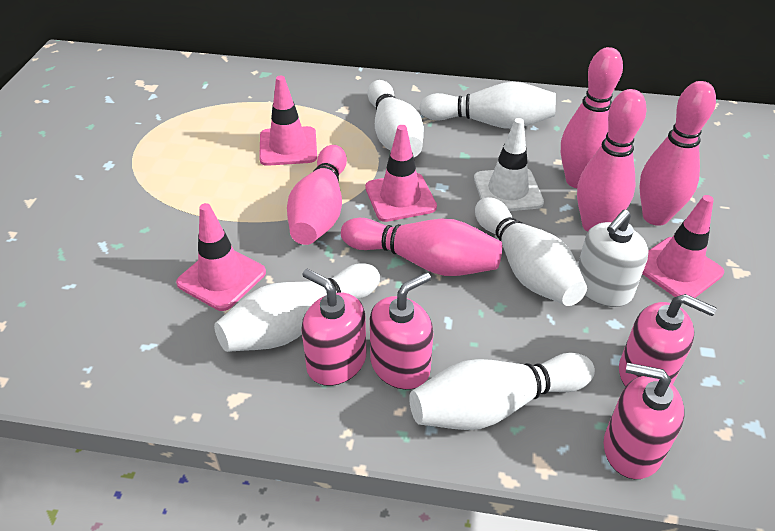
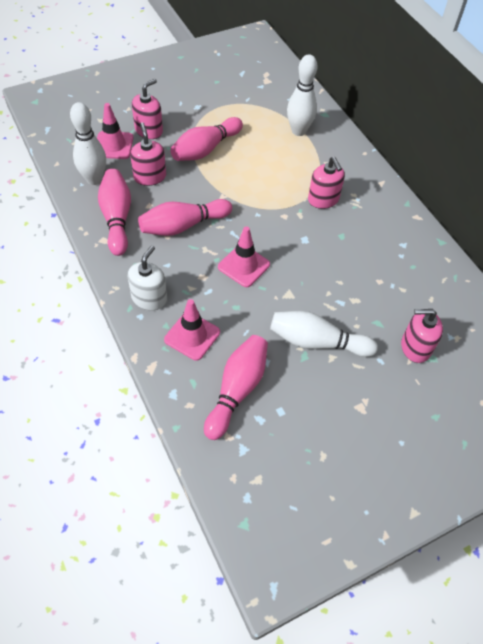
pink bowling pin: [287,145,347,245] [341,218,502,276] [561,47,623,188] [577,89,647,232] [639,81,716,226] = 5 -> [98,169,131,256] [138,199,232,236] [170,117,243,161] [204,335,268,440] = 4
pink traffic cone: [176,203,266,311] [259,76,317,166] [365,125,437,222] [642,195,724,298] = 4 -> [97,103,133,159] [164,299,220,361] [218,226,270,287] = 3
white bowling pin: [214,263,380,352] [367,80,424,157] [409,353,595,430] [419,82,556,129] [475,197,587,306] = 5 -> [70,102,106,185] [270,311,378,357] [287,54,317,136] = 3
white traffic cone: [474,118,544,211] = 1 -> none = 0

